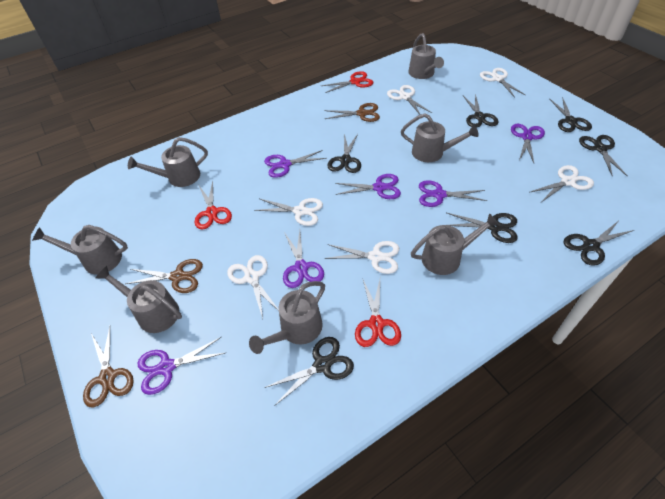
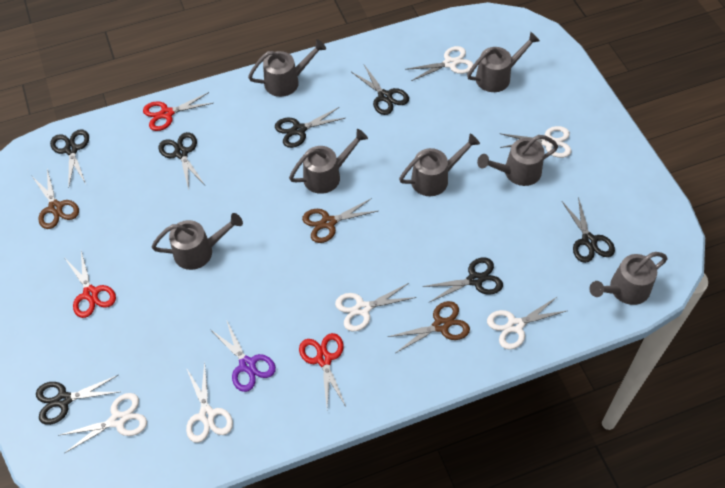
purple scissors: [137,337,225,395] [264,150,327,178] [283,230,324,288] [335,174,401,199] [419,181,487,207] [511,124,545,163] = 6 -> [210,320,276,392] = 1

